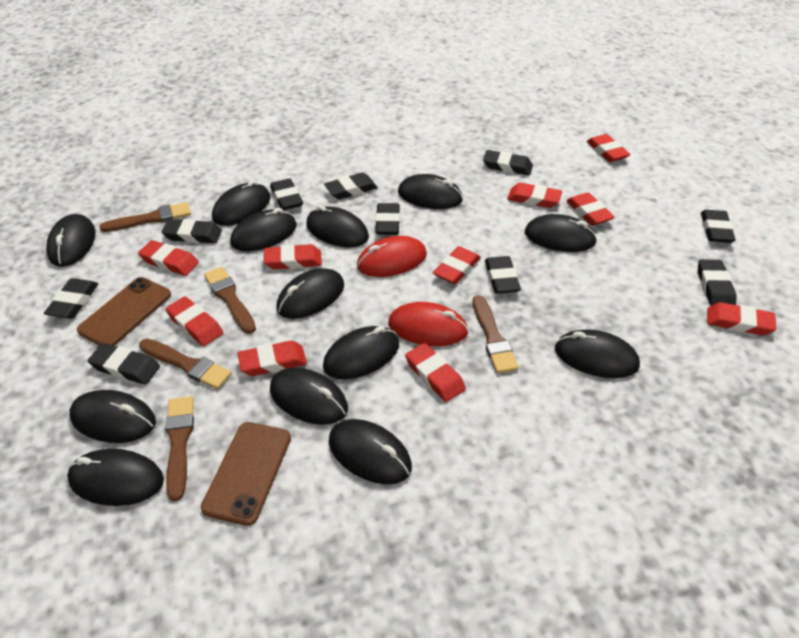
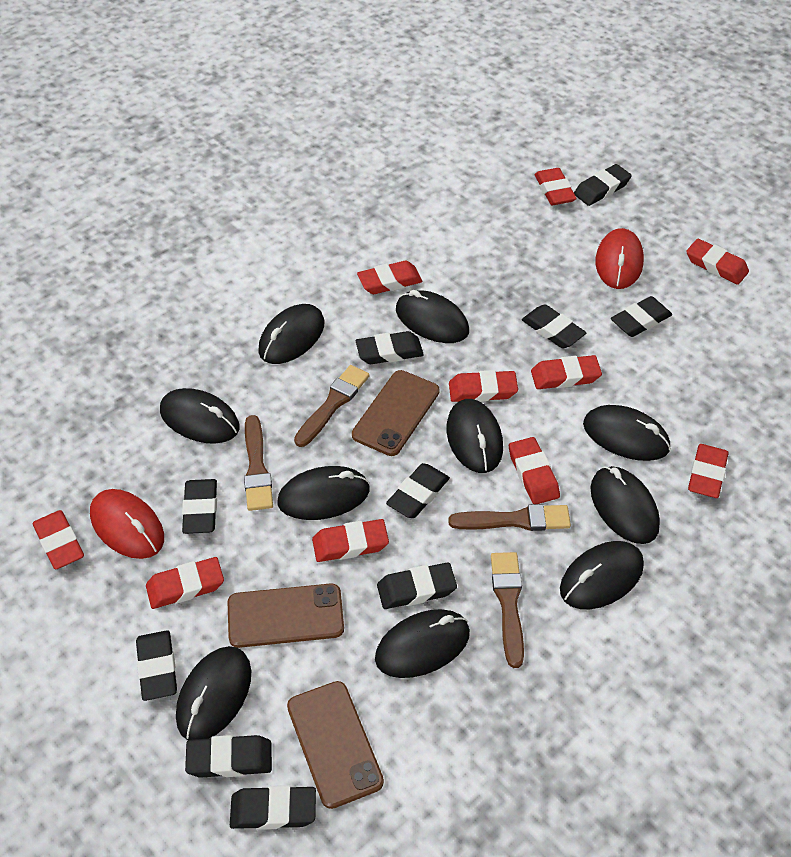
black mouse: [46,214,95,267] [67,449,164,506] [69,390,156,443] [212,180,271,226] [230,208,297,251] [270,368,348,425] [277,268,344,319] [306,205,369,247] [323,326,399,379] [329,419,412,484] [398,174,463,209] [525,214,597,252] [555,329,640,378] = 13 -> [160,388,240,444] [176,646,251,740] [258,304,324,364] [278,466,370,520] [375,609,470,678] [396,290,469,343] [447,399,503,473] [560,541,644,609] [583,405,671,461] [590,466,660,544] = 10
brown brush: [100,202,191,232] [139,339,232,389] [165,396,194,501] [204,267,256,334] [473,295,519,373] = 5 -> [244,415,273,511] [294,365,369,447] [448,504,571,531] [491,552,524,668] = 4
brown phone: [77,277,171,346] [201,422,291,526] = 2 -> [228,583,344,648] [287,681,384,809] [352,370,440,456] = 3

